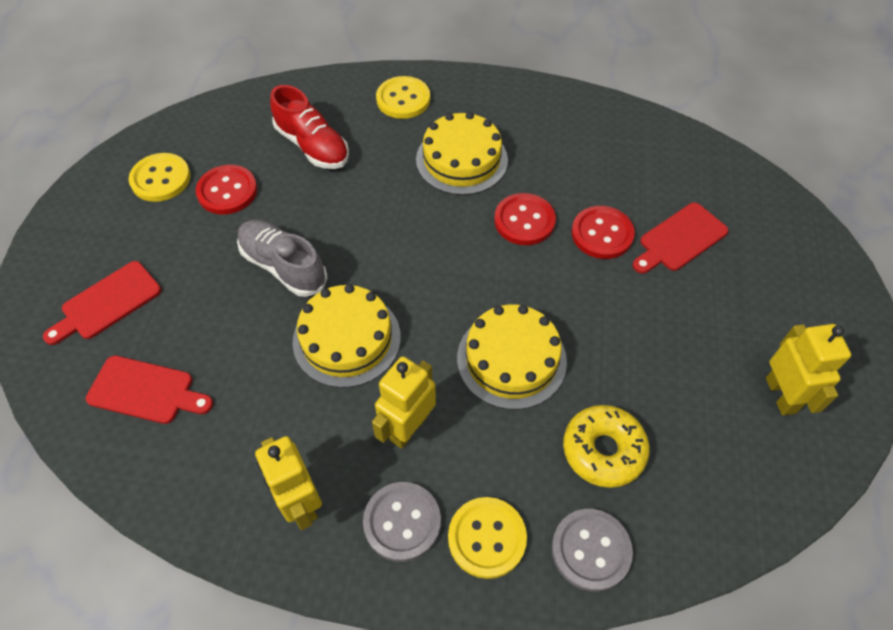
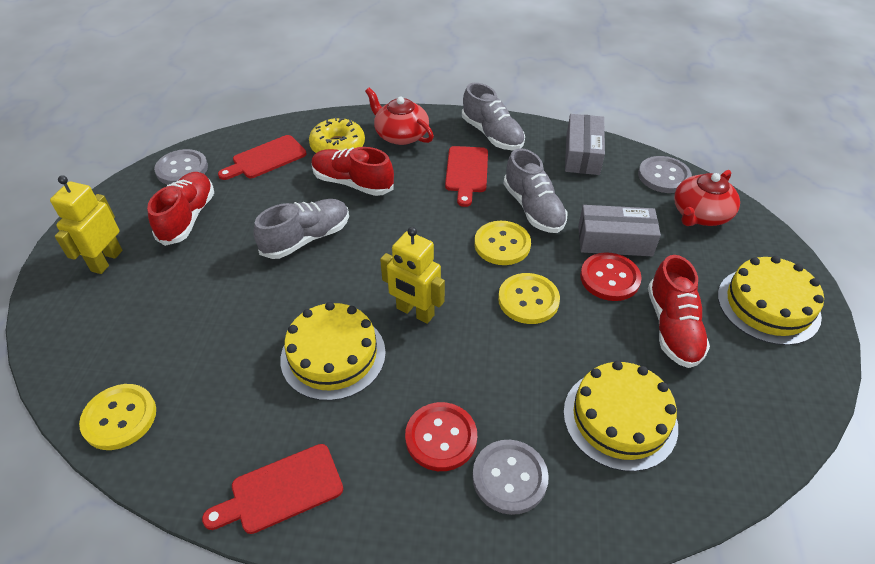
grey box: none = 0 -> [565,114,605,175] [578,205,661,256] = 2
grey button: [363,482,441,562] [552,509,633,591] = 2 -> [154,149,208,185] [472,440,549,515] [638,156,692,193] = 3
grey shoe: [237,220,328,297] = 1 -> [253,199,349,259] [462,83,525,150] [503,148,567,233] = 3
red button: [196,165,257,215] [494,193,556,245] [572,206,635,259] = 3 -> [405,402,477,471] [580,252,642,301] = 2
red shoe: [270,85,349,169] = 1 -> [147,172,214,246] [311,147,394,196] [648,255,710,368] = 3
red teapot: none = 0 -> [365,88,434,145] [674,170,740,226] = 2
yellow robot: [255,436,322,530] [372,356,436,449] [766,324,851,416] = 3 -> [50,175,123,274] [380,227,445,324] = 2

